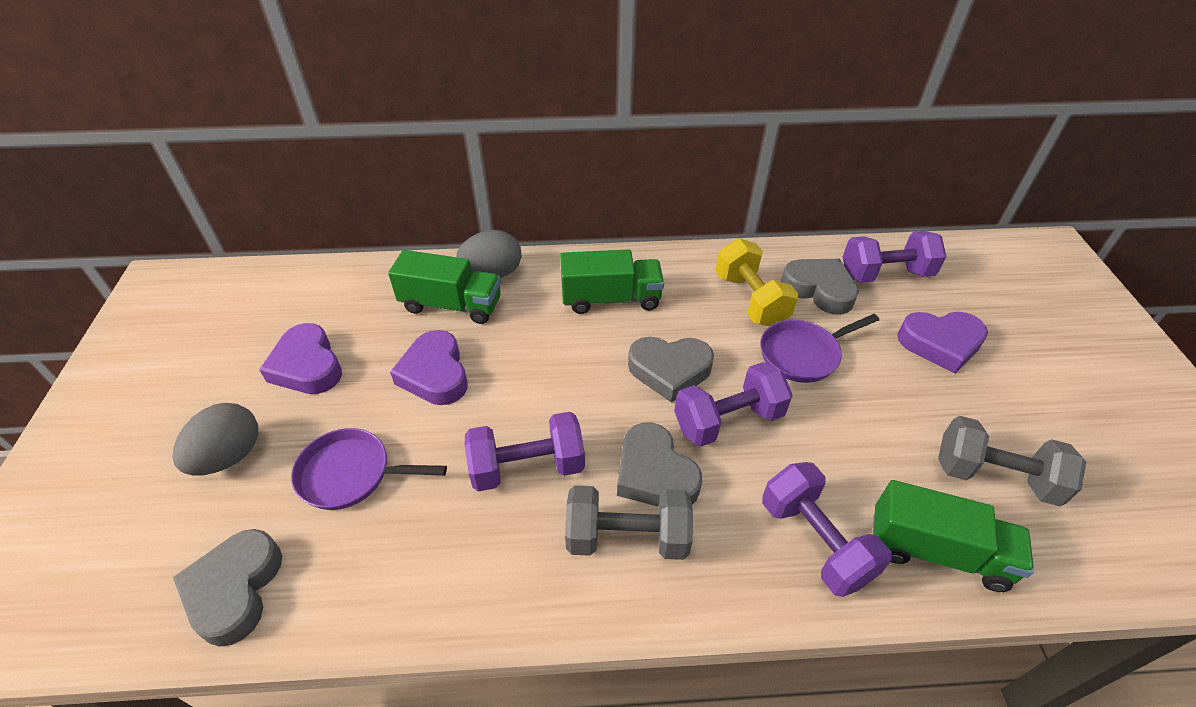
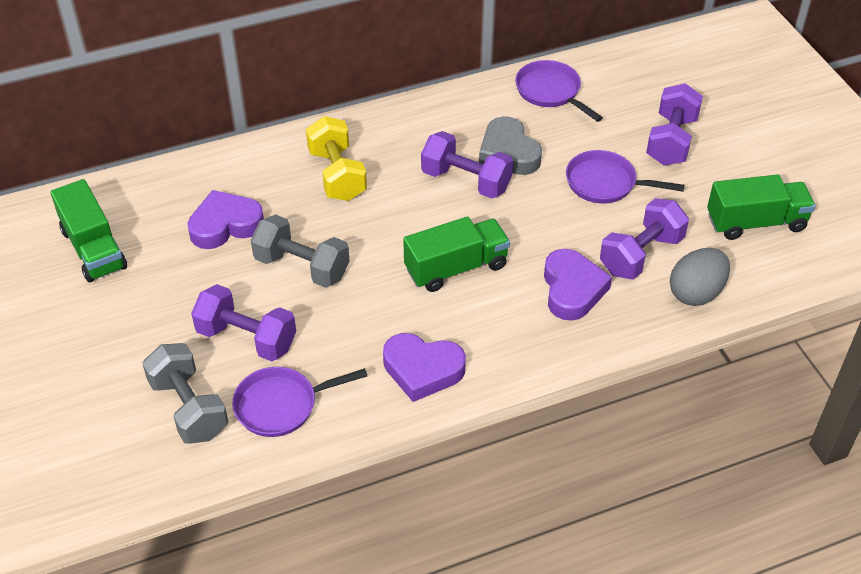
grey egg: [172,403,258,476] [457,230,522,278] = 2 -> [670,248,730,306] = 1
grey heart: [173,529,282,647] [617,423,702,506] [628,337,714,403] [781,259,859,315] = 4 -> [479,116,542,175] = 1
purple pan: [291,428,447,510] [760,314,879,383] = 2 -> [232,367,367,437] [515,60,603,122] [566,150,685,203] = 3

